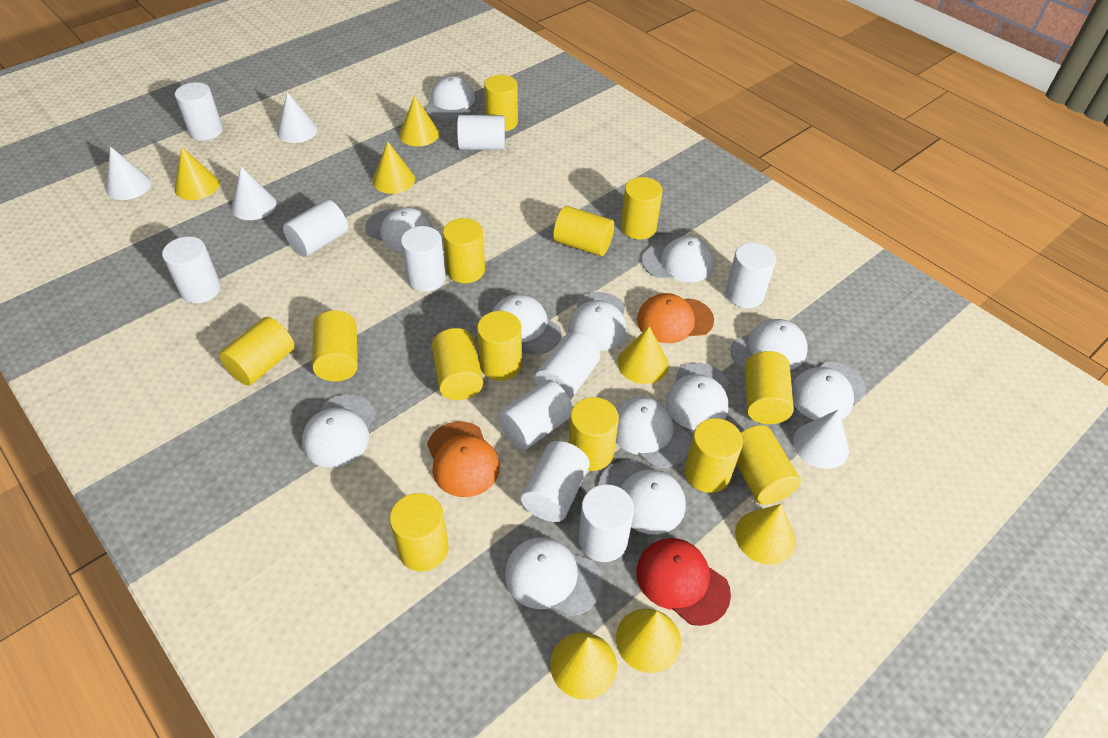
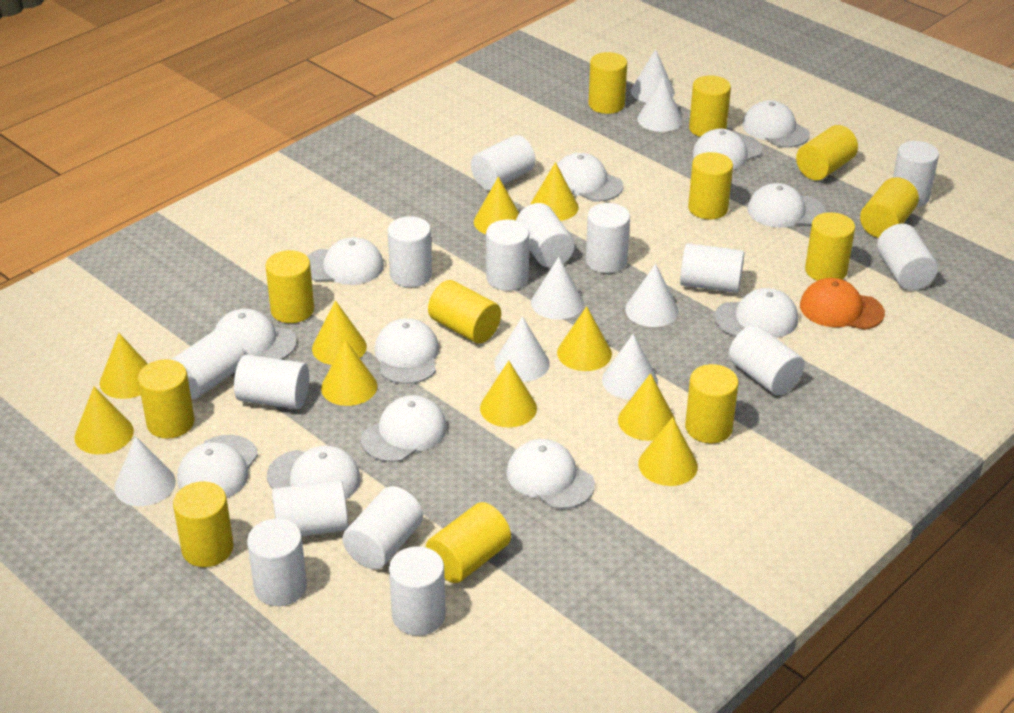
orange cap: [427,421,500,497] [637,293,714,343] = 2 -> [800,278,885,330] = 1
red cap: [636,538,731,626] = 1 -> none = 0
white cone: [106,147,152,200] [231,167,276,220] [277,92,318,143] [793,409,849,469] = 4 -> [114,436,176,506] [494,316,550,382] [531,257,584,320] [602,334,658,399] [625,264,678,327] [631,49,675,103] [637,76,683,132] = 7
white cylinder: [162,237,221,303] [175,82,223,140] [283,200,348,257] [401,226,446,292] [457,115,505,150] [498,380,573,450] [521,441,590,522] [534,332,600,400] [579,484,634,562] [725,242,776,308] = 10 -> [171,329,244,399] [234,355,309,409] [247,519,307,606] [272,479,348,537] [342,486,423,569] [388,216,432,287] [389,546,446,636] [471,135,535,190] [486,220,529,291] [516,203,575,268] [586,203,630,273] [680,243,744,293] [729,325,805,395] [877,224,938,290] [893,141,939,207] = 15
yellow cone: [174,147,219,200] [372,141,415,194] [399,96,439,146] [550,632,617,699] [616,609,681,673] [617,326,669,384] [735,504,796,565] = 7 -> [74,387,134,454] [100,333,148,399] [312,301,367,365] [321,340,377,406] [474,177,519,234] [480,361,537,427] [530,162,579,221] [557,306,612,371] [618,373,676,441] [638,417,698,486] = 10
yellow cylinder: [219,317,295,386] [312,310,358,381] [390,493,449,572] [432,328,483,400] [443,218,485,283] [477,311,522,381] [484,75,518,131] [553,206,614,256] [569,397,619,471] [621,177,663,239] [684,418,743,493] [736,425,801,505] [745,351,794,424] = 13 -> [138,359,194,439] [173,482,233,567] [265,250,314,323] [426,502,511,583] [428,280,501,344] [589,52,627,114] [685,364,739,443] [688,152,733,219] [689,75,731,137] [796,125,858,180] [805,212,855,281] [860,177,919,238] = 12

